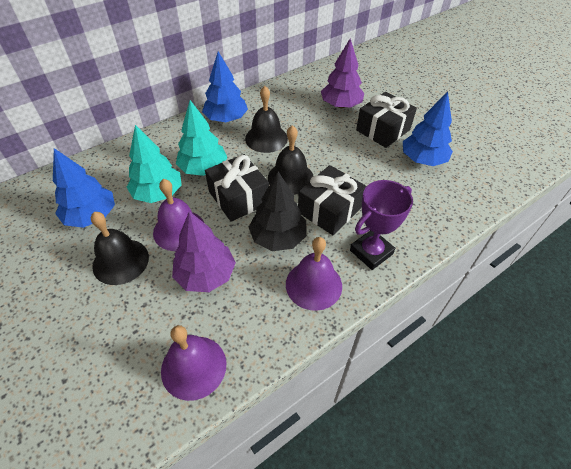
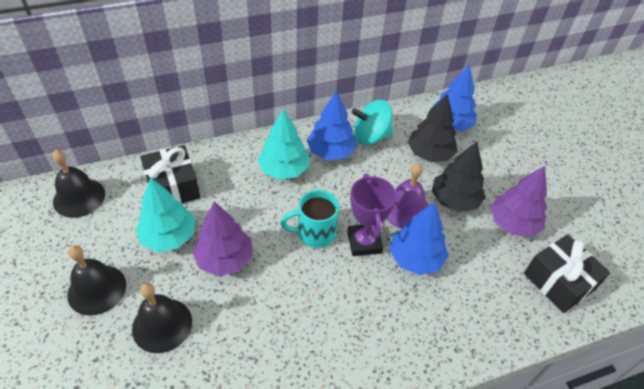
black gift: [205,154,269,222] [298,165,366,235] [356,92,417,148] = 3 -> [140,145,201,203] [524,234,610,313] = 2
black tree: [249,172,307,251] = 1 -> [408,94,458,162] [432,142,486,212] = 2
purple bell: [153,179,204,251] [161,325,226,401] [286,237,342,311] = 3 -> [386,164,429,229] = 1
turquoise mug: none = 0 -> [280,190,339,248] = 1
turquoise spinning top: none = 0 -> [352,100,393,145] = 1

